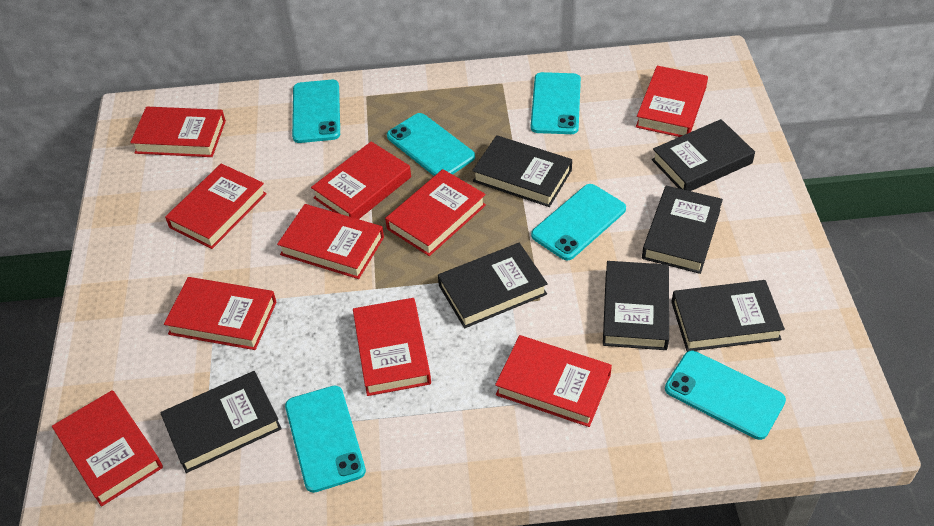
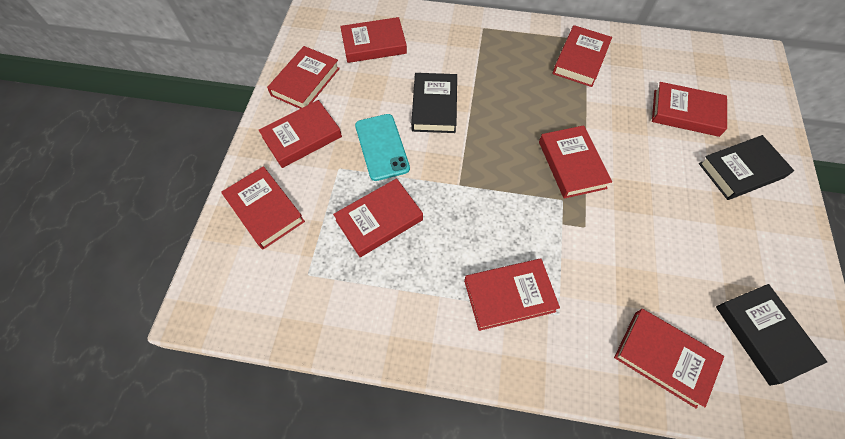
black book: [160,371,281,473] [438,243,548,328] [472,135,572,207] [603,261,669,350] [642,186,723,274] [652,119,755,191] [671,280,785,352] = 7 -> [411,73,457,133] [699,135,794,200] [716,284,827,386] = 3
turquoise phone: [285,386,366,493] [292,80,340,143] [387,113,475,176] [531,72,581,134] [531,184,626,261] [665,351,786,440] = 6 -> [355,114,410,181] = 1

